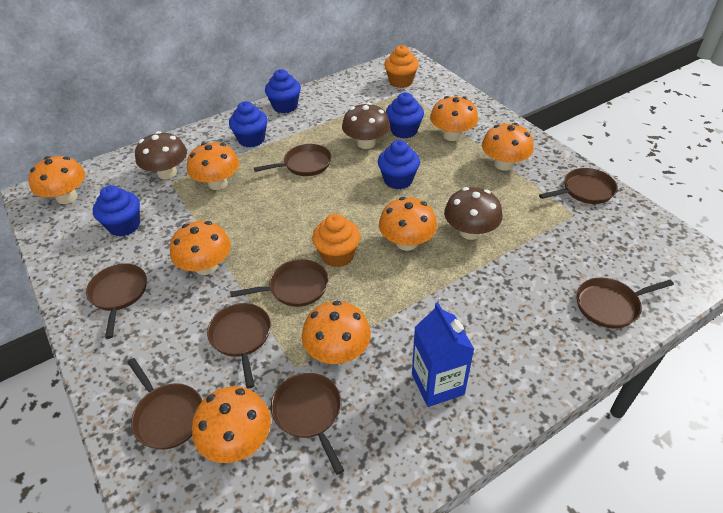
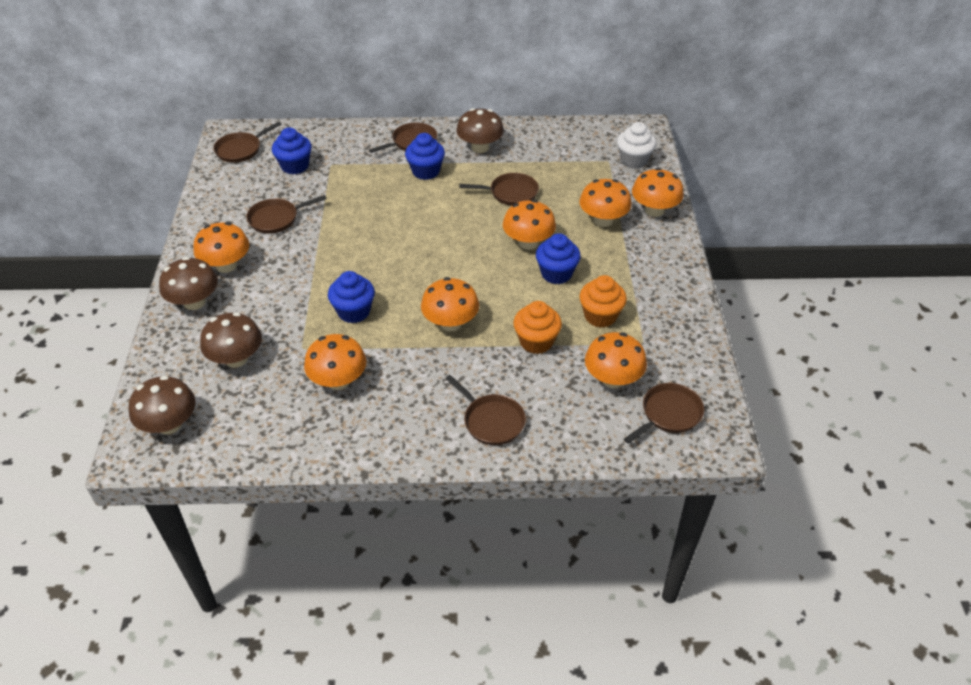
blue carton: [412,302,474,407] = 1 -> none = 0
blue cupcake: [93,185,140,237] [229,101,268,148] [265,69,301,113] [378,140,420,189] [386,92,424,139] = 5 -> [272,127,312,174] [328,271,375,323] [405,133,445,180] [536,233,581,284] = 4
brown mushroom: [135,131,187,179] [342,103,390,149] [444,187,503,240] = 3 -> [129,376,195,434] [159,257,218,310] [200,312,262,368] [456,108,504,153] = 4
brown pan: [86,263,147,339] [127,358,202,450] [207,303,271,389] [230,259,328,307] [254,144,331,176] [271,373,344,475] [539,168,617,204] [576,278,674,329] = 8 -> [213,121,281,163] [246,195,327,233] [369,123,437,153] [445,375,526,445] [459,173,539,206] [624,383,704,444] = 6
orange mushroom: [28,156,85,204] [170,221,231,275] [187,142,239,190] [192,386,271,463] [302,301,371,364] [379,197,437,251] [430,96,478,141] [482,123,534,171] = 8 -> [193,222,249,273] [304,334,366,390] [421,277,479,331] [503,200,556,250] [579,179,632,227] [585,332,647,388] [632,168,684,217] = 7
white cupcake: none = 0 -> [617,122,657,169] = 1

